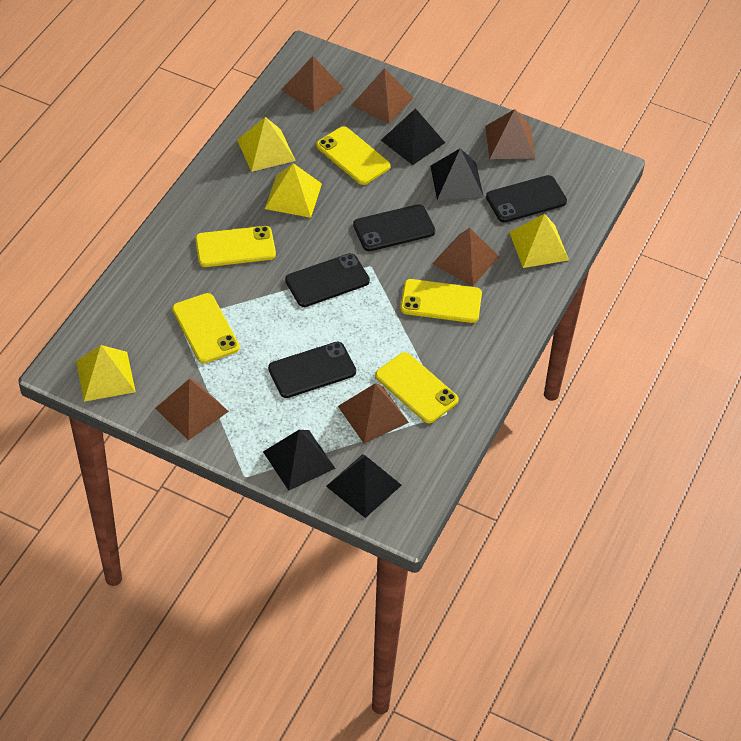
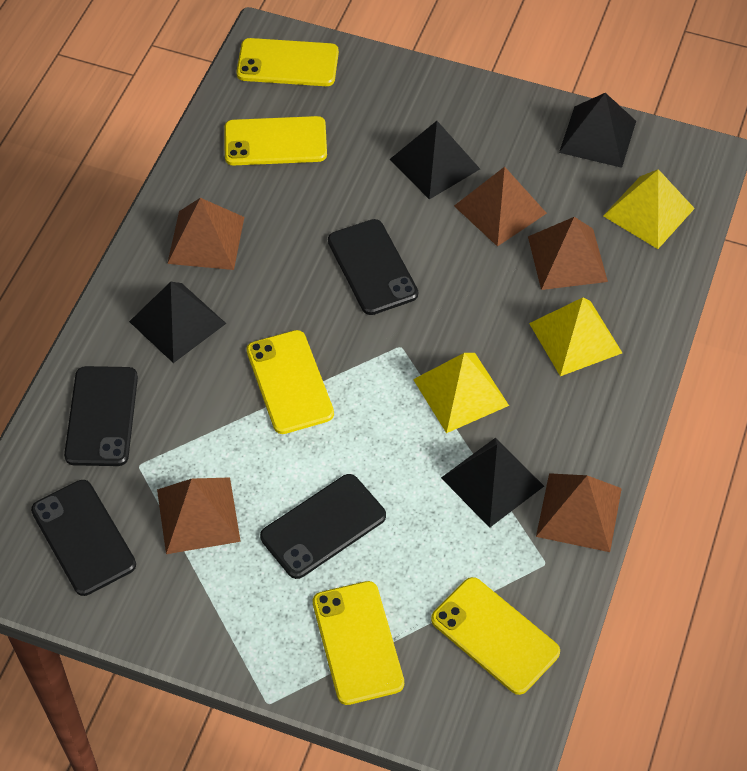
brown pyramid: [155,379,229,440] [281,56,344,112] [338,384,409,444] [352,68,414,124] [432,228,499,286] [485,109,535,159] = 6 -> [157,478,241,554] [167,198,244,270] [454,167,547,247] [528,217,608,290] [536,473,622,552] = 5
yellow pyramid: [76,345,136,402] [237,117,296,172] [265,163,322,218] [509,214,569,268] = 4 -> [413,353,509,433] [529,298,622,376] [603,169,695,249] = 3

